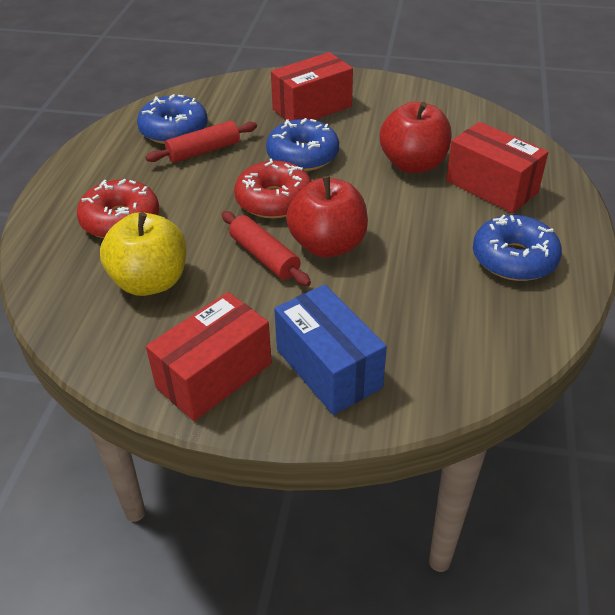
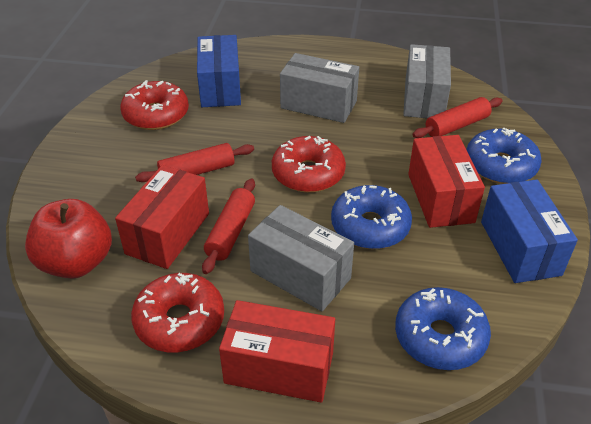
blue box: [274,284,387,415] = 1 -> [197,35,241,107] [481,180,578,283] = 2
grey box: none = 0 -> [248,205,354,311] [280,53,359,123] [403,44,451,118] = 3
red apple: [286,176,368,258] [380,102,452,173] = 2 -> [25,199,112,279] = 1
red donut: [77,179,159,238] [234,158,312,219] = 2 -> [120,80,189,130] [131,273,224,352] [272,136,346,193] = 3
red rolling pin: [145,121,257,163] [222,211,311,286] = 2 -> [135,143,254,182] [202,179,255,274] [413,97,502,138] = 3
yellow apple: [100,212,187,296] = 1 -> none = 0

